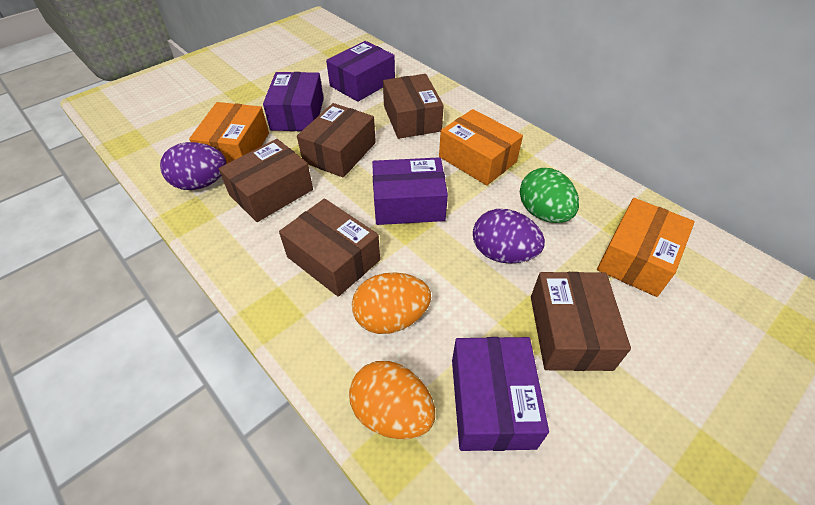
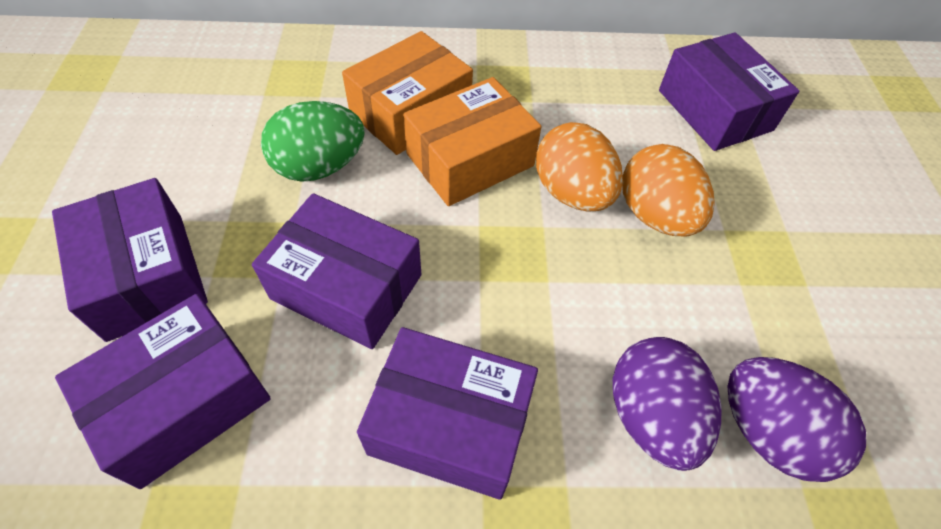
brown box: [219,139,313,222] [279,198,380,297] [297,103,376,178] [383,74,444,139] [531,272,631,371] = 5 -> none = 0
orange box: [189,102,269,163] [439,109,523,185] [597,198,695,297] = 3 -> [342,31,473,155] [403,77,541,206] = 2
purple box: [263,72,324,131] [326,41,395,102] [372,157,448,225] [452,337,549,451] = 4 -> [52,178,208,342] [55,294,271,489] [252,193,421,349] [357,327,538,500] [659,32,799,151] = 5

